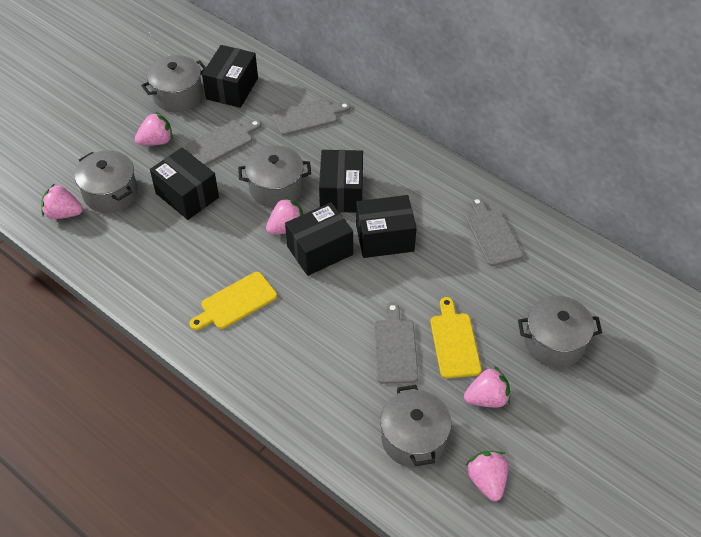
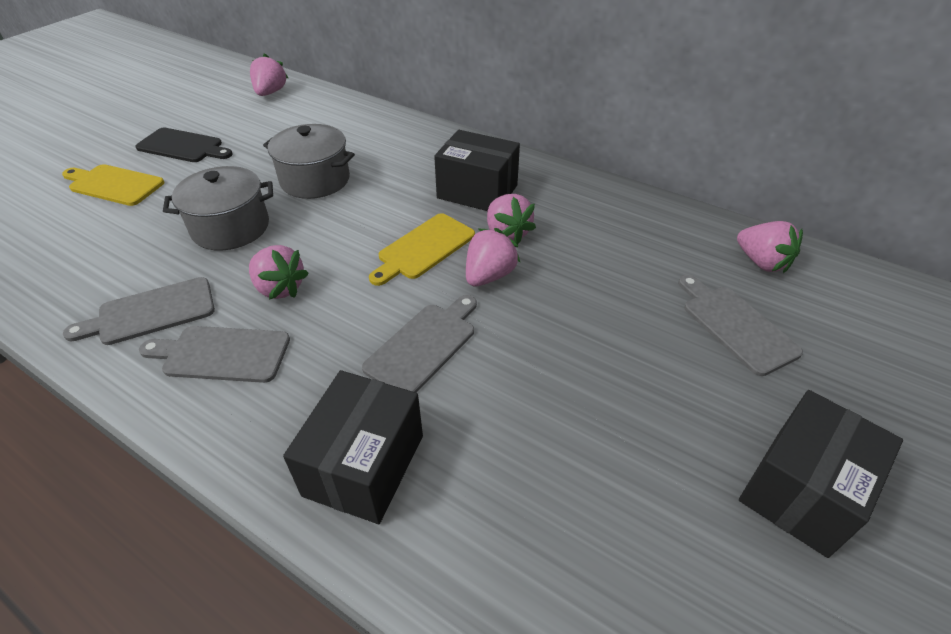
black box: [150,148,219,220] [202,45,258,108] [285,202,353,276] [319,150,363,213] [356,195,417,258] = 5 -> [283,370,423,524] [434,130,520,211] [739,390,903,558] = 3
black cutting board: none = 0 -> [135,128,233,162] = 1
grey pot: [74,150,138,213] [141,55,206,112] [238,145,311,208] [380,385,452,468] [518,296,602,368] = 5 -> [163,166,273,251] [263,124,355,199] = 2

